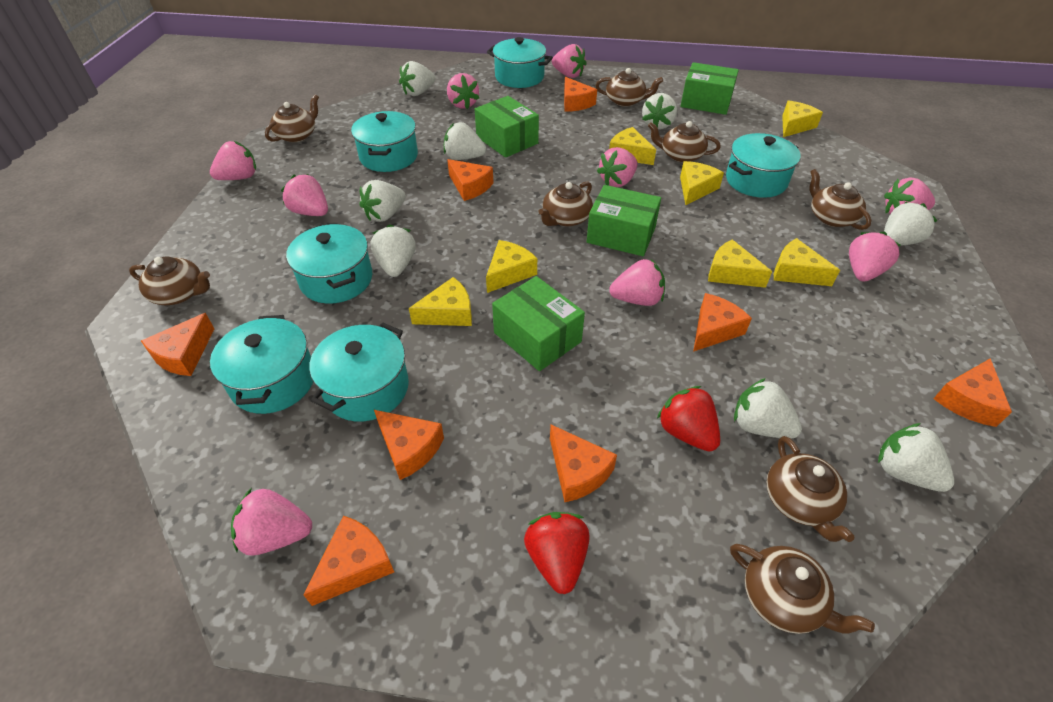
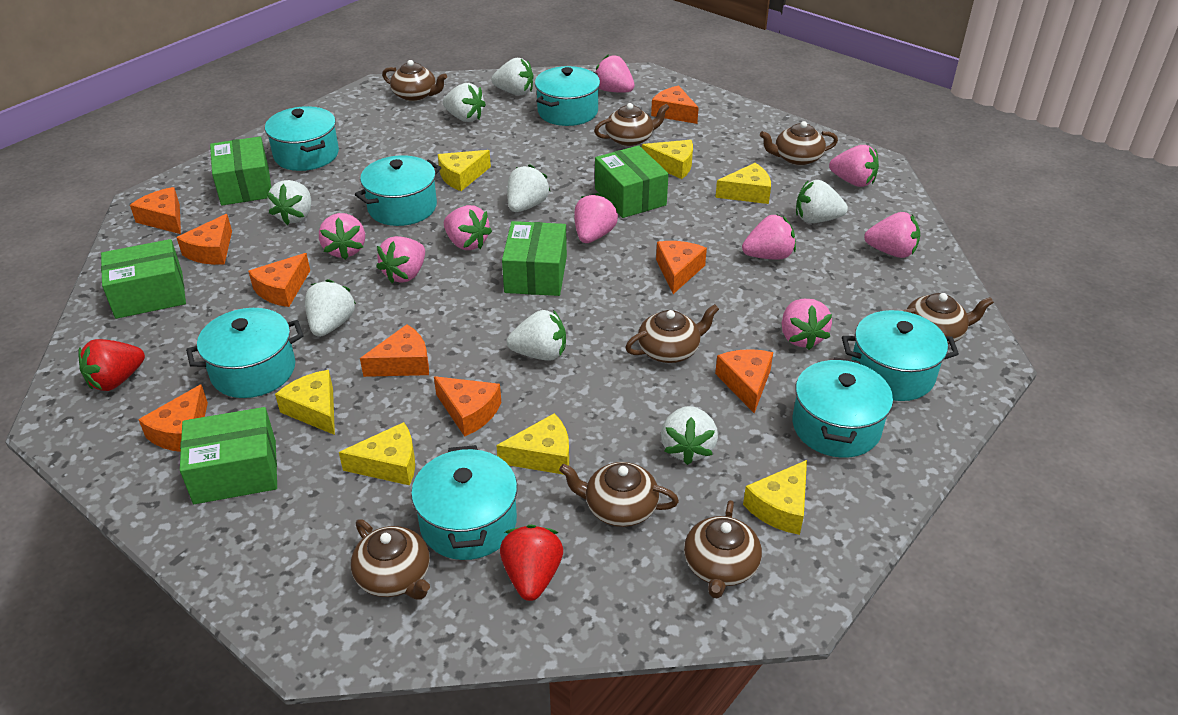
green box: [475,96,539,158] [492,276,585,371] [587,185,661,256] [680,62,739,115] = 4 -> [101,239,186,319] [180,407,277,504] [210,136,271,205] [502,221,567,296] [595,145,669,218] = 5
orange cheese: [141,313,215,376] [303,516,394,606] [374,410,444,480] [447,159,493,201] [550,425,617,502] [564,77,597,112] [693,293,752,352] [934,358,1012,427] = 8 -> [130,187,181,234] [138,385,208,452] [176,214,232,265] [248,253,310,307] [360,324,429,377] [434,376,501,437] [651,85,699,124] [656,241,707,294] [715,349,773,413] = 9
turquoise pot: [210,315,313,414] [286,224,372,304] [309,322,409,422] [351,111,418,172] [487,37,553,88] [726,133,801,198] = 6 -> [186,308,304,398] [265,106,339,171] [355,155,441,226] [411,445,517,560] [535,66,600,126] [792,357,893,458] [842,310,959,401] = 7

